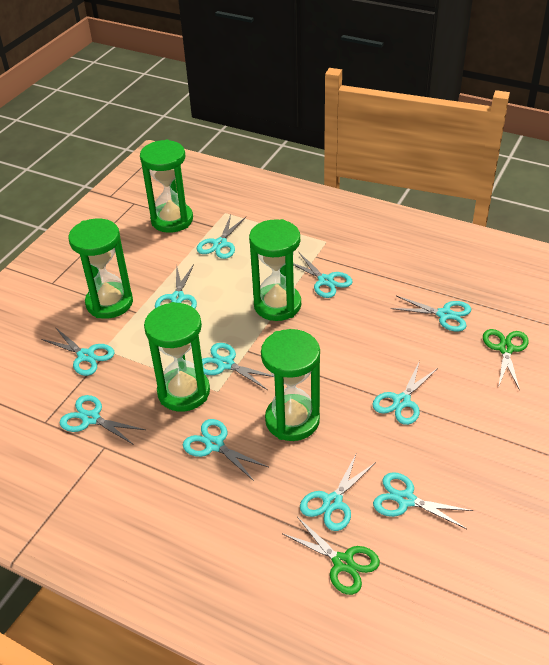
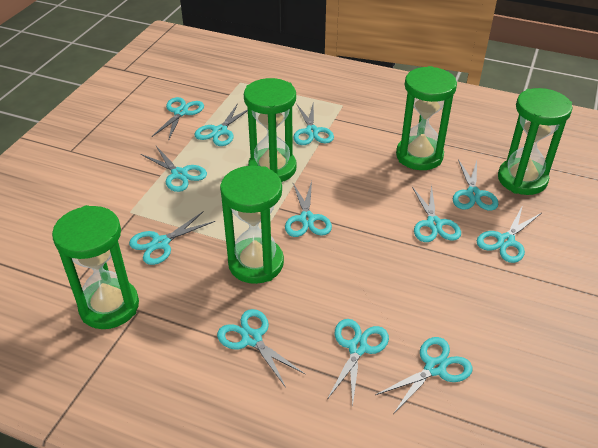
green scissors: [282,517,380,595] [483,329,529,391] = 2 -> none = 0
turquoise scissors: [41,327,115,376] [60,395,146,445] [155,264,197,309] [183,419,268,481] [197,215,246,259] [202,343,273,390] [293,253,353,298] [300,455,376,531] [372,361,438,425] [373,472,473,529] [391,296,471,331] = 11 -> [129,211,215,265] [141,146,207,192] [152,97,204,141] [195,103,248,146] [217,309,305,388] [285,181,332,237] [293,105,334,145] [328,319,389,407] [375,337,473,413] [412,185,461,242] [453,159,499,211] [477,205,542,263] = 12

